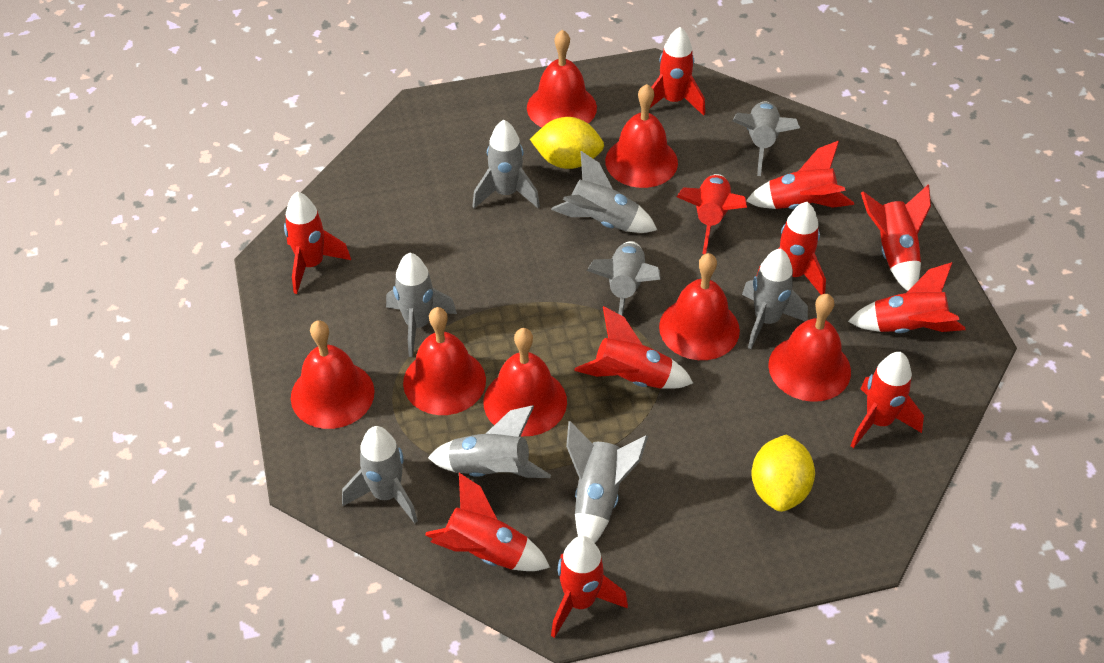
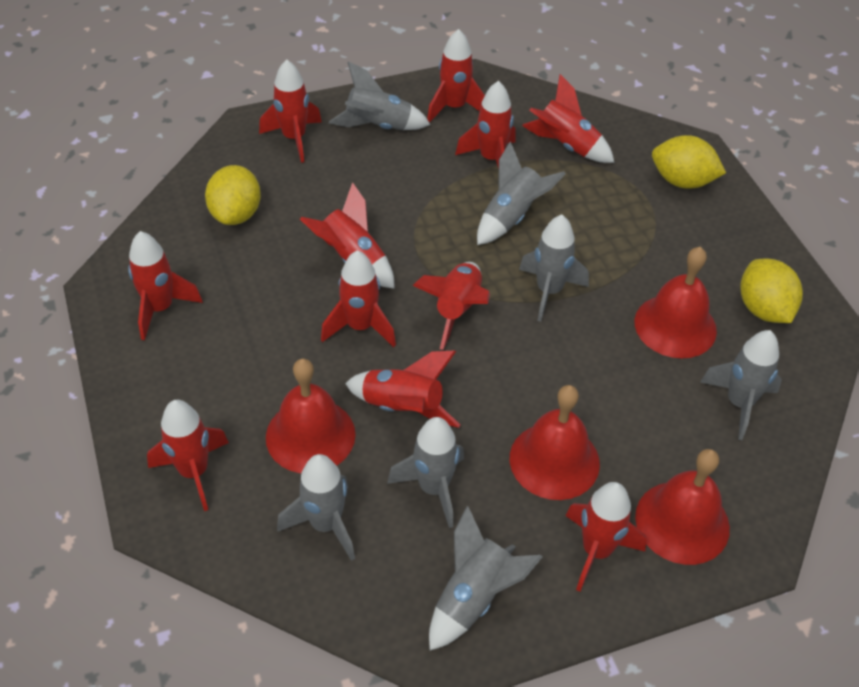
grey rocket: [342,426,418,524] [386,253,457,357] [428,405,551,478] [472,120,540,208] [551,151,657,233] [566,421,648,543] [587,241,661,316] [733,102,800,176] [742,248,808,349] = 9 -> [277,454,355,561] [329,61,431,130] [387,417,464,528] [429,506,542,650] [477,141,566,245] [519,215,589,322] [700,330,782,440] = 7
red bell: [291,320,375,429] [403,307,486,415] [483,328,567,436] [527,30,597,128] [605,84,678,188] [659,253,740,360] [768,294,851,402] = 7 -> [266,359,356,473] [510,385,600,500] [635,247,717,359] [635,449,730,565] = 4
yellow lemon: [530,117,604,169] [751,435,815,512] = 2 -> [205,165,261,225] [652,135,726,189] [741,258,803,323] = 3

